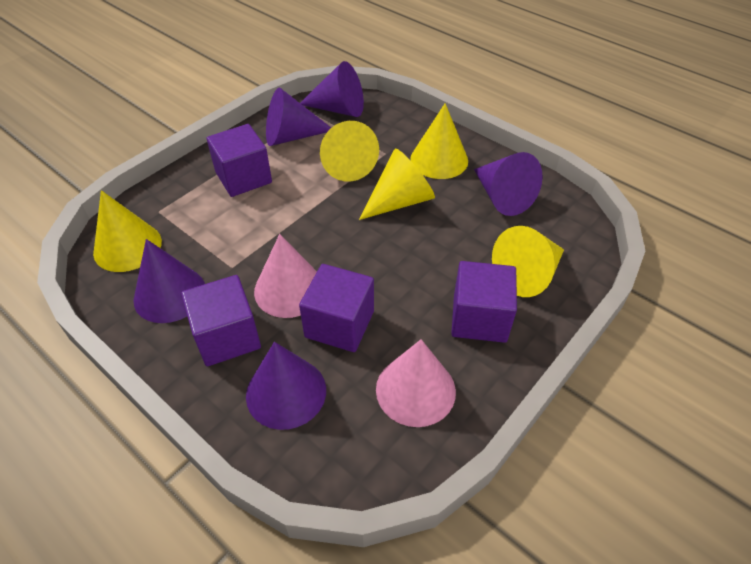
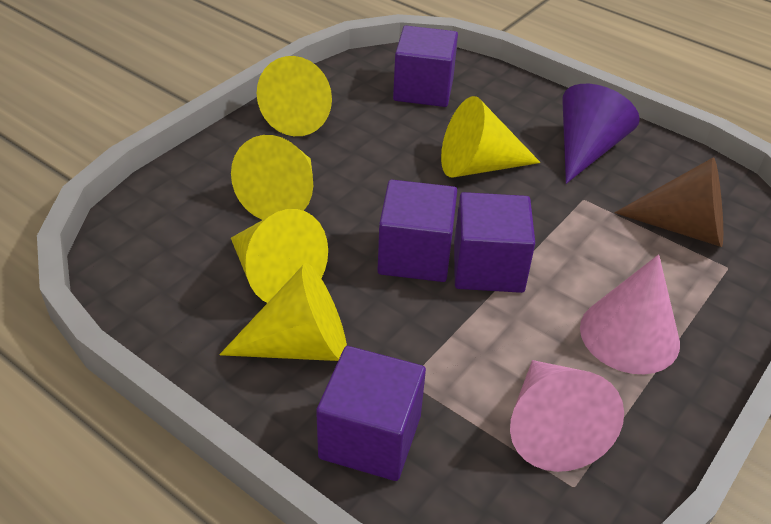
brown cone: none = 0 -> [615,157,723,247] = 1
purple cone: [133,239,205,323] [246,342,326,430] [266,88,331,146] [300,61,364,117] [474,152,543,216] = 5 -> [562,84,640,184] = 1

